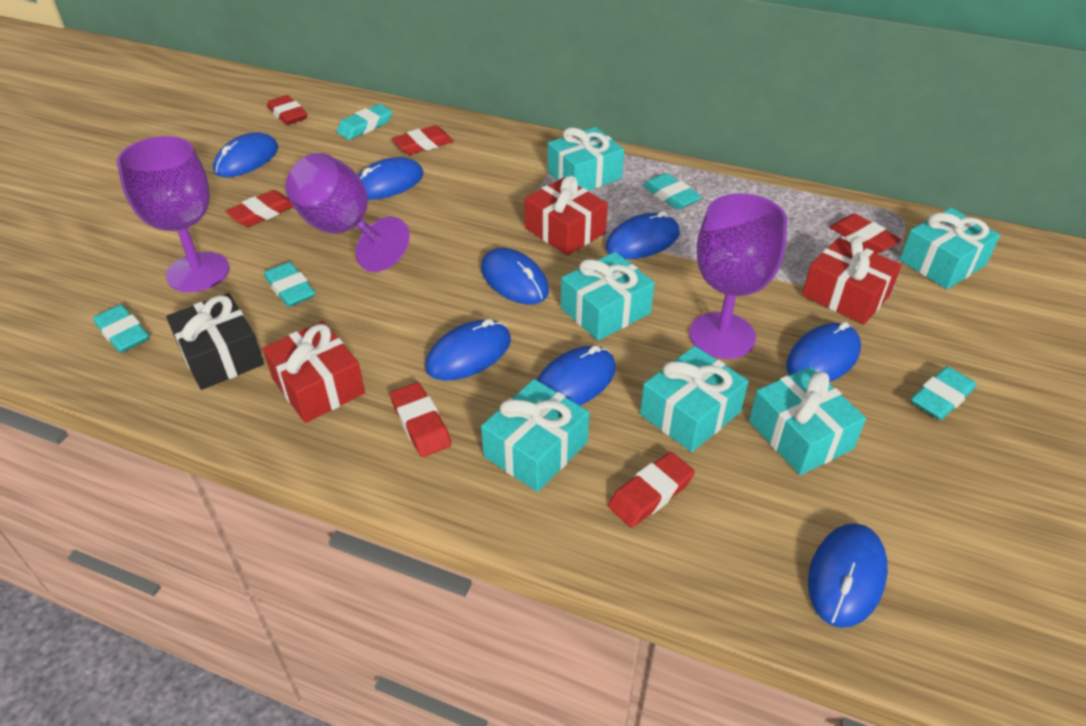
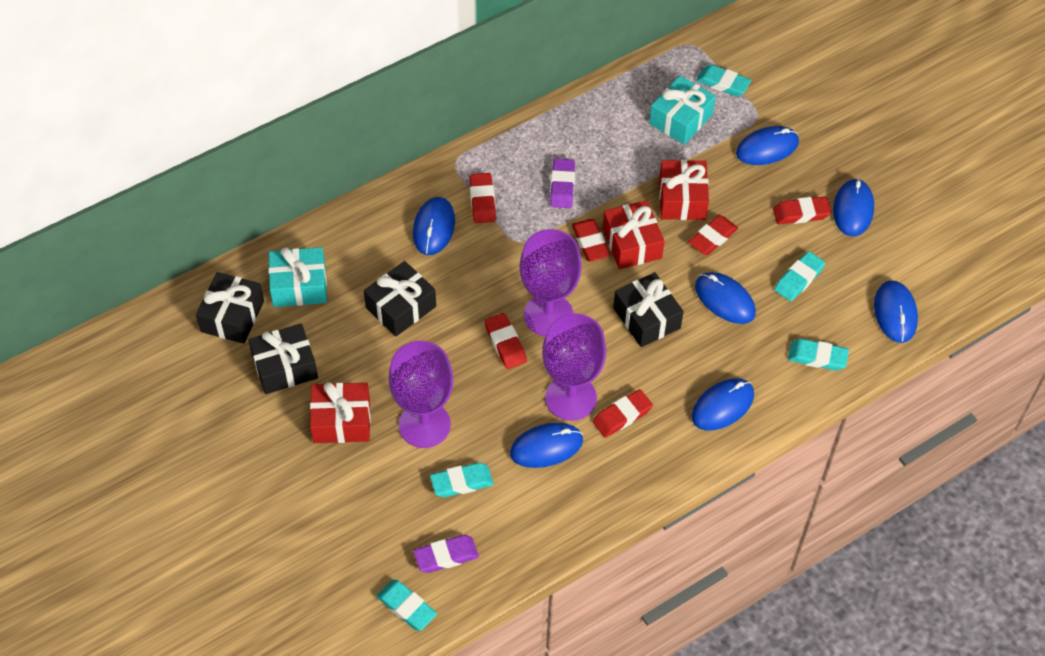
black gift: [166,293,264,390] = 1 -> [196,272,264,344] [248,324,318,394] [364,261,436,337] [613,272,684,347] = 4
blue mouse: [213,132,278,177] [358,157,424,200] [425,319,511,380] [481,248,549,304] [537,345,616,405] [606,211,680,259] [786,322,861,382] [808,524,888,628] = 8 -> [413,197,455,255] [510,423,583,468] [691,378,754,430] [695,272,756,324] [736,126,799,165] [833,178,874,236] [874,280,918,343] = 7
purple eraser: none = 0 -> [413,535,479,573] [550,158,575,208] = 2
turquoise gift: [481,379,589,492] [548,127,624,191] [561,252,655,341] [640,346,749,452] [749,367,866,475] [900,208,1000,289] = 6 -> [268,247,327,307] [649,75,716,145] = 2

